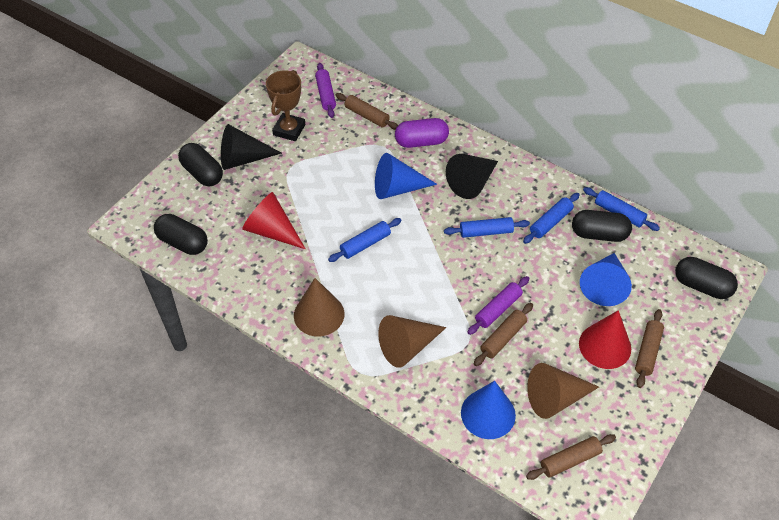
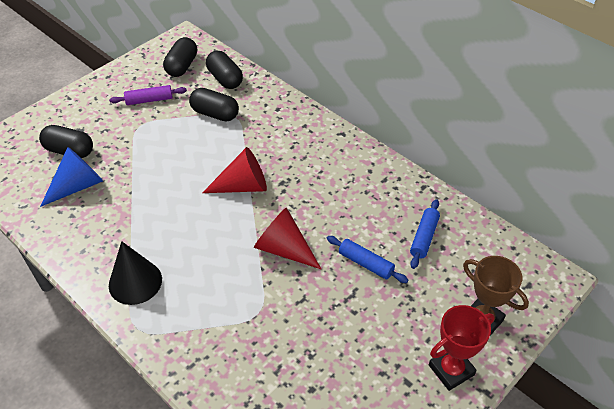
black cone: [221,124,282,170] [446,154,498,199] = 2 -> [109,241,162,305] = 1
blue cone: [375,153,437,199] [461,381,516,439] [580,253,632,306] = 3 -> [40,147,103,207] = 1
blue rolling pin: [328,218,402,262] [444,217,530,238] [523,193,580,244] [583,187,660,231] = 4 -> [327,236,409,283] [410,199,440,269] = 2
brown cone: [294,278,345,336] [378,315,446,368] [527,363,599,419] = 3 -> none = 0
brown rolling pin: [336,93,398,130] [474,303,533,366] [526,434,616,480] [635,309,664,388] = 4 -> none = 0
purple capsule: [395,118,449,148] = 1 -> none = 0
purple rolling pin: [315,63,336,118] [467,276,529,335] = 2 -> [109,85,187,105] = 1
red trophy: none = 0 -> [429,305,495,391] = 1

